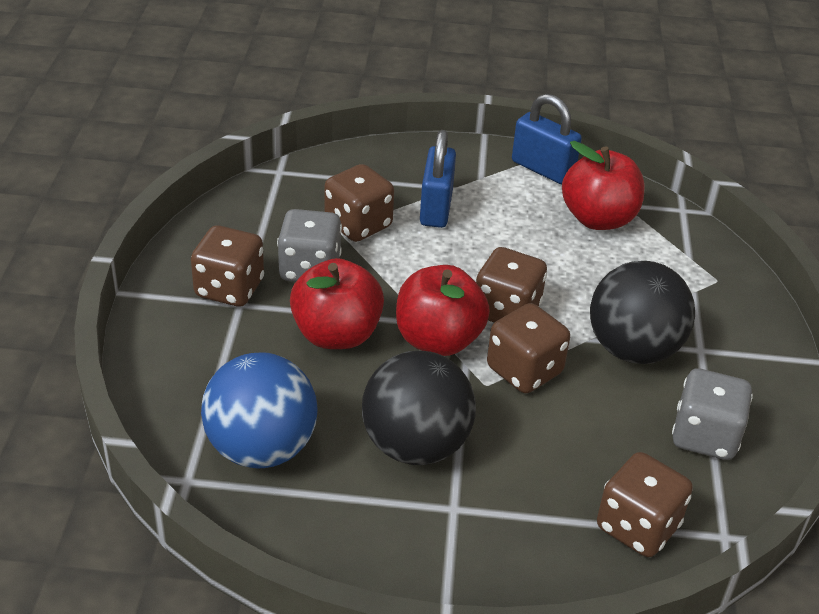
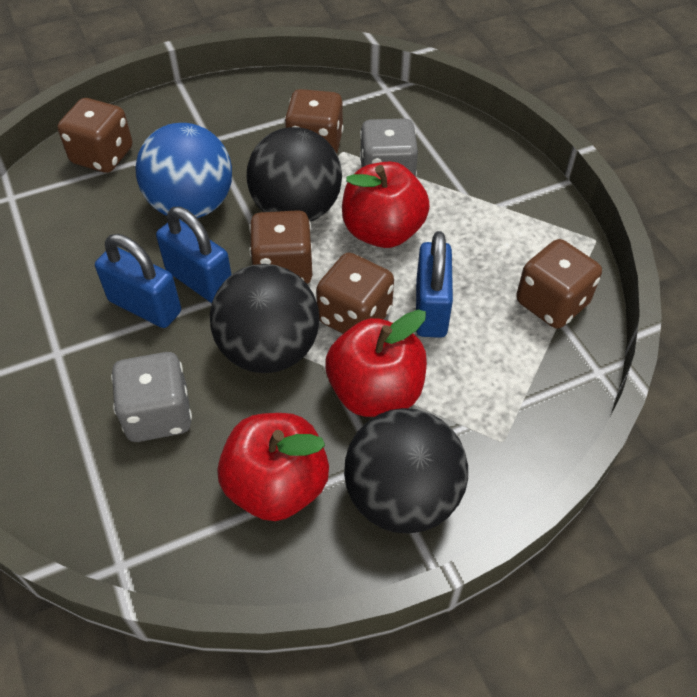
black ball: [362,351,476,465] [590,261,695,364] = 2 -> [210,264,320,373] [247,127,342,222] [344,408,468,533] = 3
blue padlock: [420,130,456,228] [512,94,582,184] = 2 -> [95,234,181,328] [156,207,232,303] [416,231,453,338] = 3

